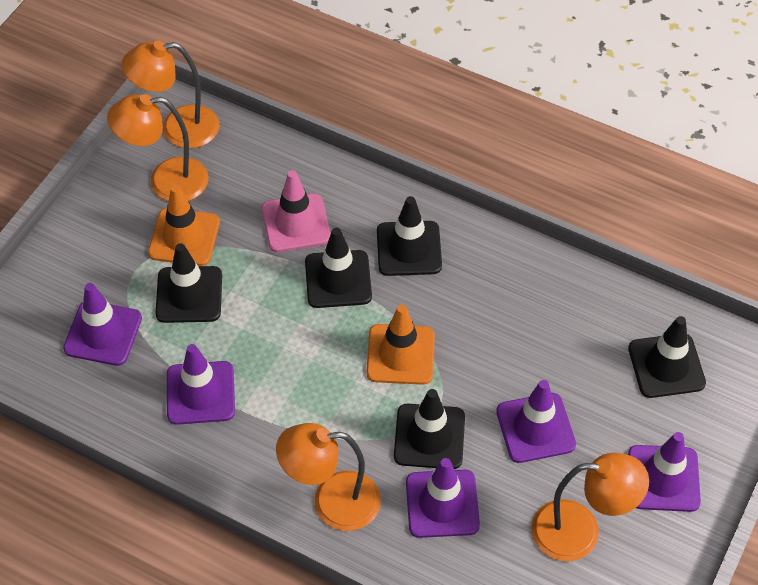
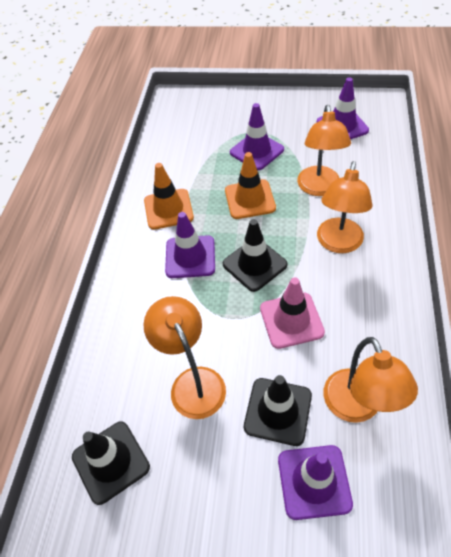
black traffic cone: [156,243,222,323] [305,228,372,308] [377,196,442,276] [394,389,465,469] [628,316,706,398] = 5 -> [72,422,150,505] [223,219,288,292] [244,375,312,446] = 3
purple traffic cone: [63,283,142,366] [167,344,235,425] [406,458,480,538] [496,380,576,463] [628,432,701,512] = 5 -> [165,212,215,278] [230,103,284,170] [278,445,353,520] [317,77,369,139] = 4

